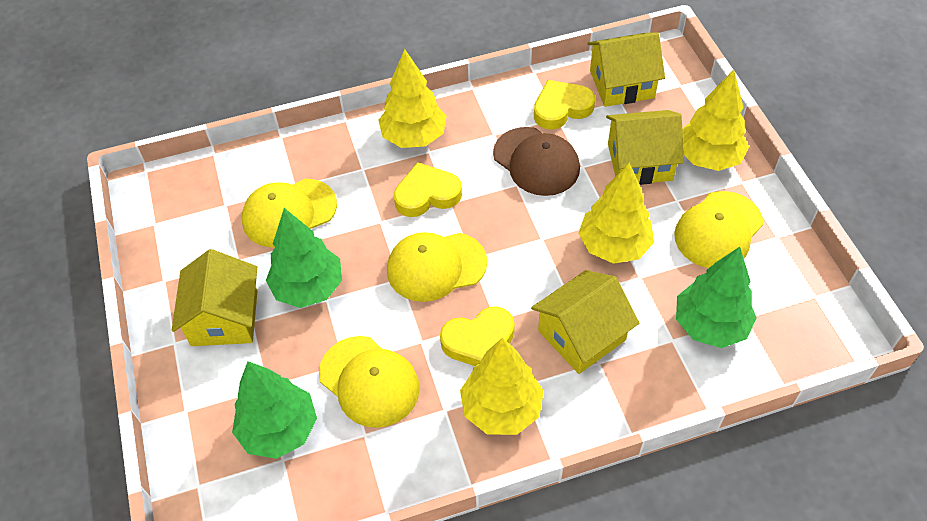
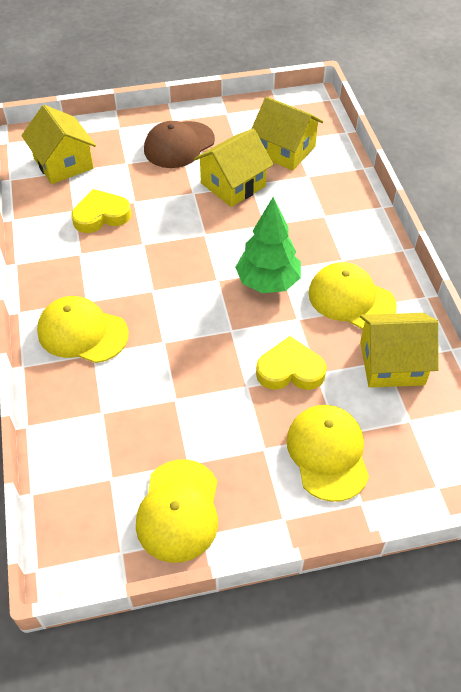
green tree: [232,361,317,459] [266,208,342,308] [676,247,757,348] = 3 -> [235,197,301,293] = 1
yellow heart: [394,162,462,217] [440,306,515,366] [534,80,595,130] = 3 -> [71,189,132,233] [256,336,327,390] = 2
yellow tree: [378,49,446,148] [460,338,544,435] [579,162,654,264] [682,70,749,171] = 4 -> none = 0

